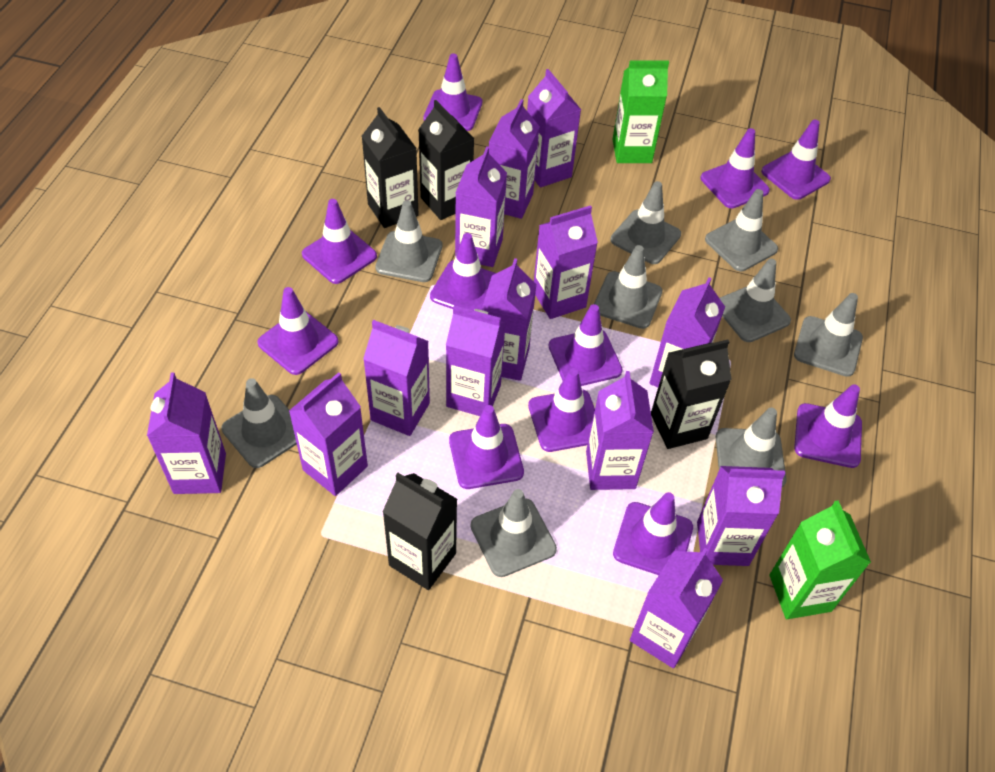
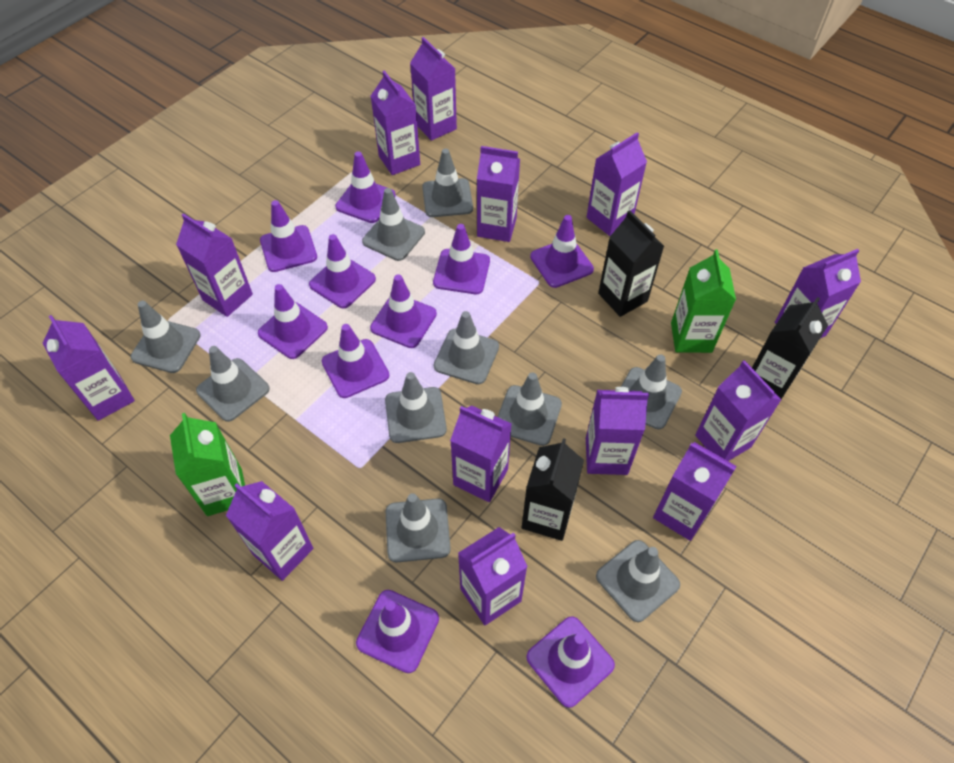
black carton: [362,107,418,228] [383,473,457,590] [418,100,474,220] [651,340,732,449] = 4 -> [522,438,584,541] [598,210,664,317] [752,297,828,399] = 3
grey traffic cone: [222,378,297,468] [375,200,442,282] [471,489,557,577] [594,245,662,329] [611,181,681,264] [705,189,778,271] [716,408,787,487] [720,259,791,342] [794,293,863,377] = 9 -> [131,301,201,373] [196,346,270,422] [362,188,425,261] [385,372,447,443] [386,493,451,562] [422,149,473,217] [434,311,499,384] [498,372,562,446] [596,540,680,622] [621,354,682,429] = 10
purple traffic cone: [257,287,339,375] [302,199,377,284] [423,53,482,131] [430,233,496,310] [449,405,524,489] [528,368,595,452] [548,304,623,386] [613,492,693,575] [701,128,770,208] [761,120,831,200] [794,384,862,468] = 11 -> [258,284,328,359] [260,200,317,272] [309,234,376,308] [322,324,389,398] [335,151,396,223] [356,590,439,673] [370,274,437,348] [433,224,490,294] [526,616,615,708] [530,215,594,288] = 10

